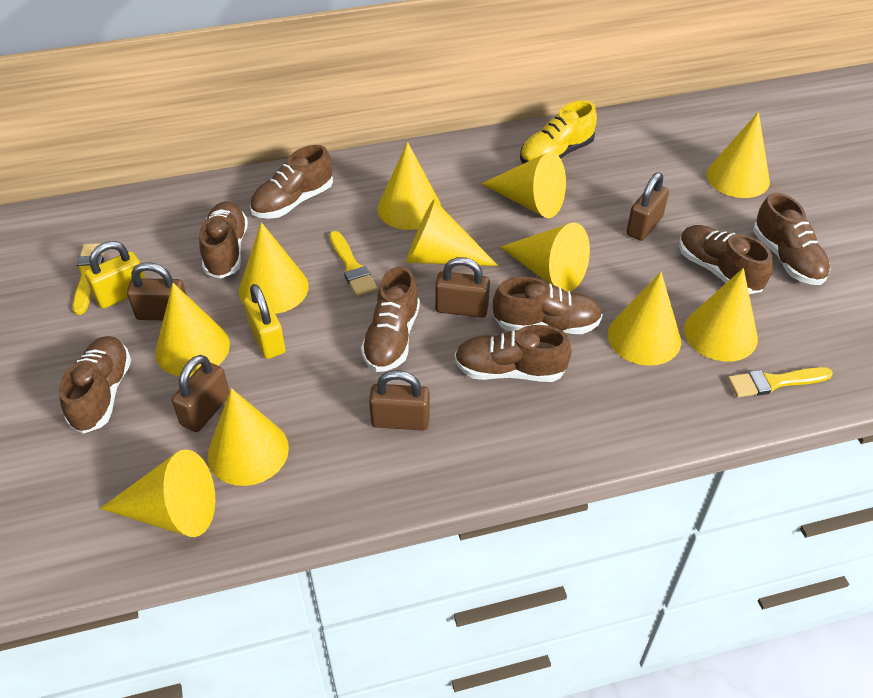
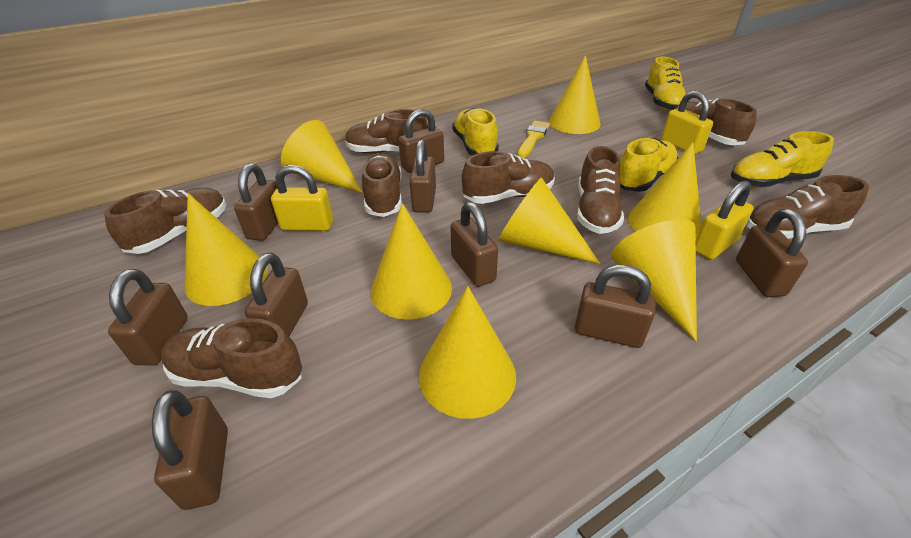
brown padlock: [127,262,187,320] [172,355,230,432] [369,370,430,431] [435,257,490,318] [626,172,669,241] = 5 -> [108,269,188,366] [152,390,228,510] [234,163,278,241] [245,253,308,336] [398,109,444,173] [410,139,436,213] [450,202,498,287] [575,265,656,348] [736,209,808,297] = 9
yellow brush: [72,243,105,315] [329,231,377,296] [728,367,833,397] = 3 -> [518,121,550,158] = 1
yellow cone: [100,449,215,537] [155,283,230,377] [208,388,289,486] [239,222,309,314] [377,142,441,230] [406,200,498,266] [481,152,566,218] [500,222,590,292] [608,272,681,366] [684,268,758,362] [707,112,770,198] = 11 -> [185,193,268,306] [281,120,363,193] [371,203,452,320] [419,286,516,419] [498,177,600,264] [549,55,601,134] [611,219,697,341] [628,142,702,238] = 8
yellow padlock: [85,241,146,308] [244,284,285,359] = 2 -> [271,165,333,231] [661,91,713,154] [696,180,754,260] = 3
yellow shoe: [520,100,597,164] = 1 -> [452,108,499,155] [620,138,678,192] [645,56,686,111] [731,131,834,187] = 4

